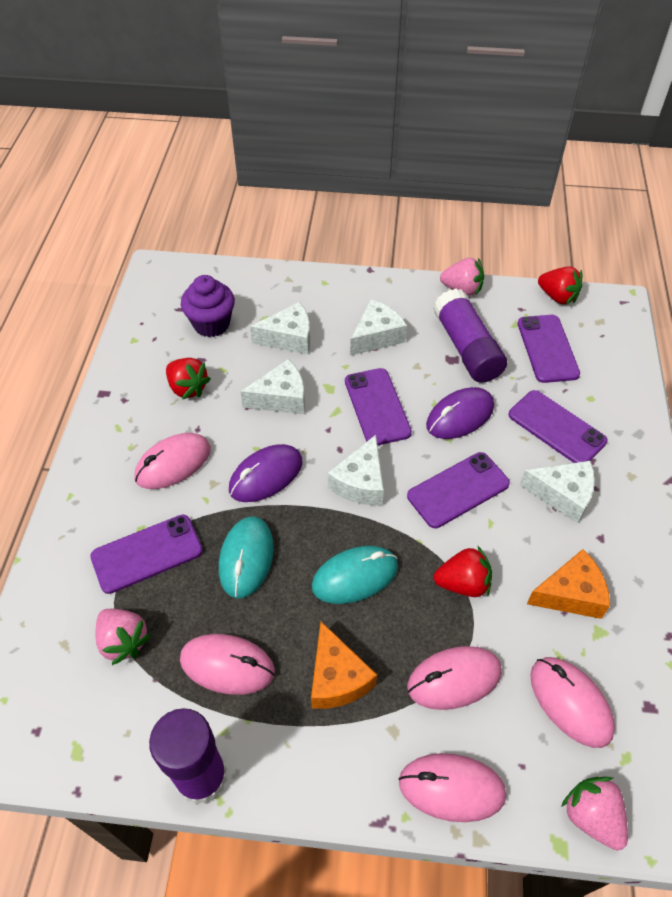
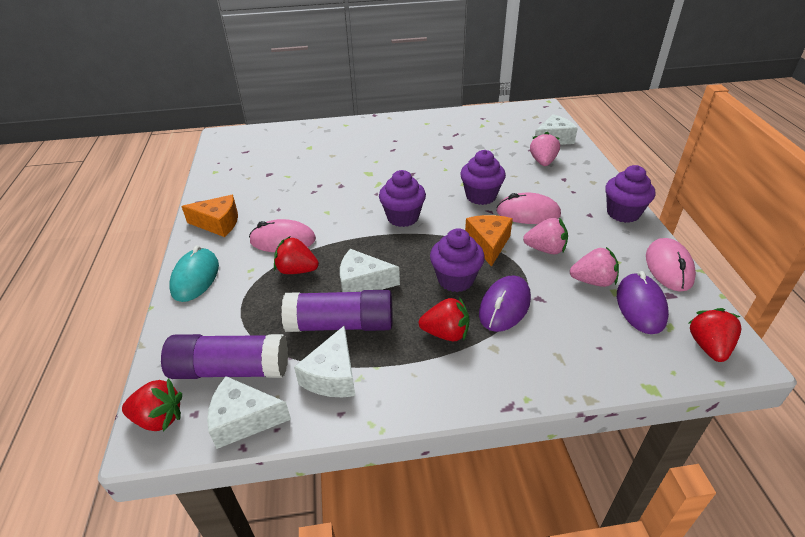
pink mouse: [134,433,211,489] [180,634,275,695] [399,753,507,822] [407,646,502,710] [530,657,615,748] = 5 -> [249,219,316,252] [496,193,561,224] [646,238,696,292] = 3
purple cupcake: [181,275,235,337] = 1 -> [379,170,426,227] [430,228,485,292] [460,150,506,205] [605,165,655,223] = 4
purple phone: [90,515,203,594] [345,368,412,446] [407,452,510,528] [509,390,607,463] [518,315,580,383] = 5 -> none = 0
red strawberry: [166,358,211,400] [434,545,492,597] [538,266,583,305] = 3 -> [122,378,182,432] [274,236,319,274] [419,297,470,341] [689,308,741,362] = 4
turquoise mouse: [219,516,274,599] [312,546,398,604] = 2 -> [169,245,219,302] = 1
white cheese: [240,359,305,414] [250,302,310,355] [328,435,384,505] [350,299,407,356] [520,461,595,524] = 5 -> [207,376,291,449] [294,325,355,397] [340,249,400,292] [535,114,578,145] = 4

